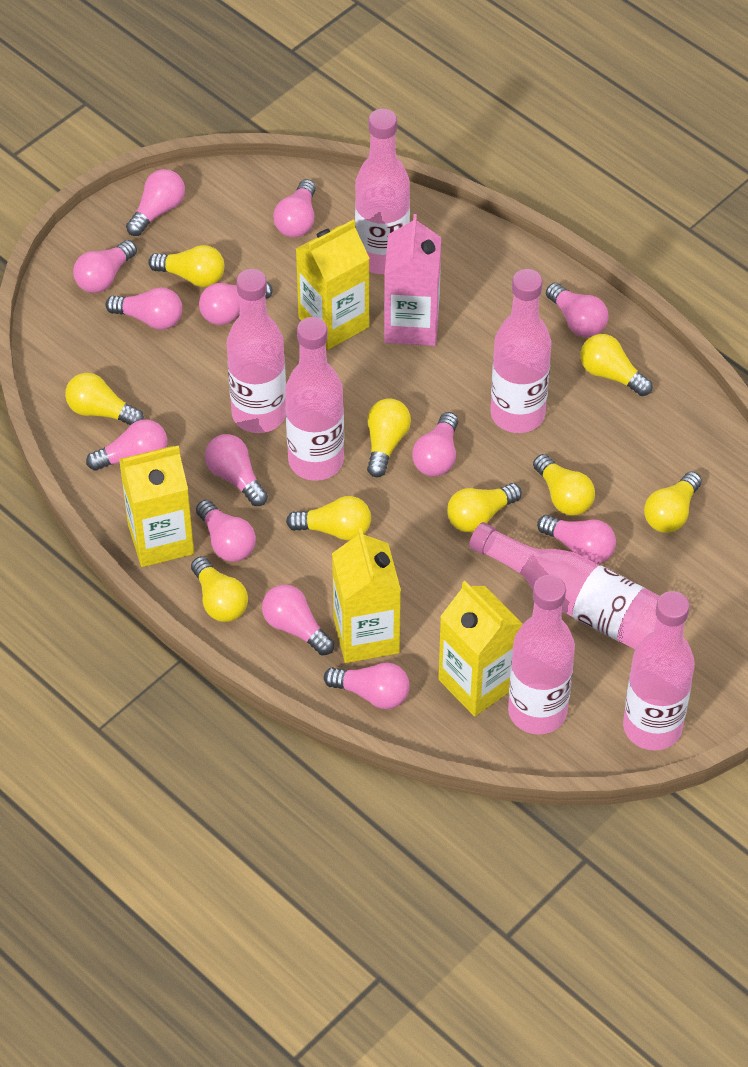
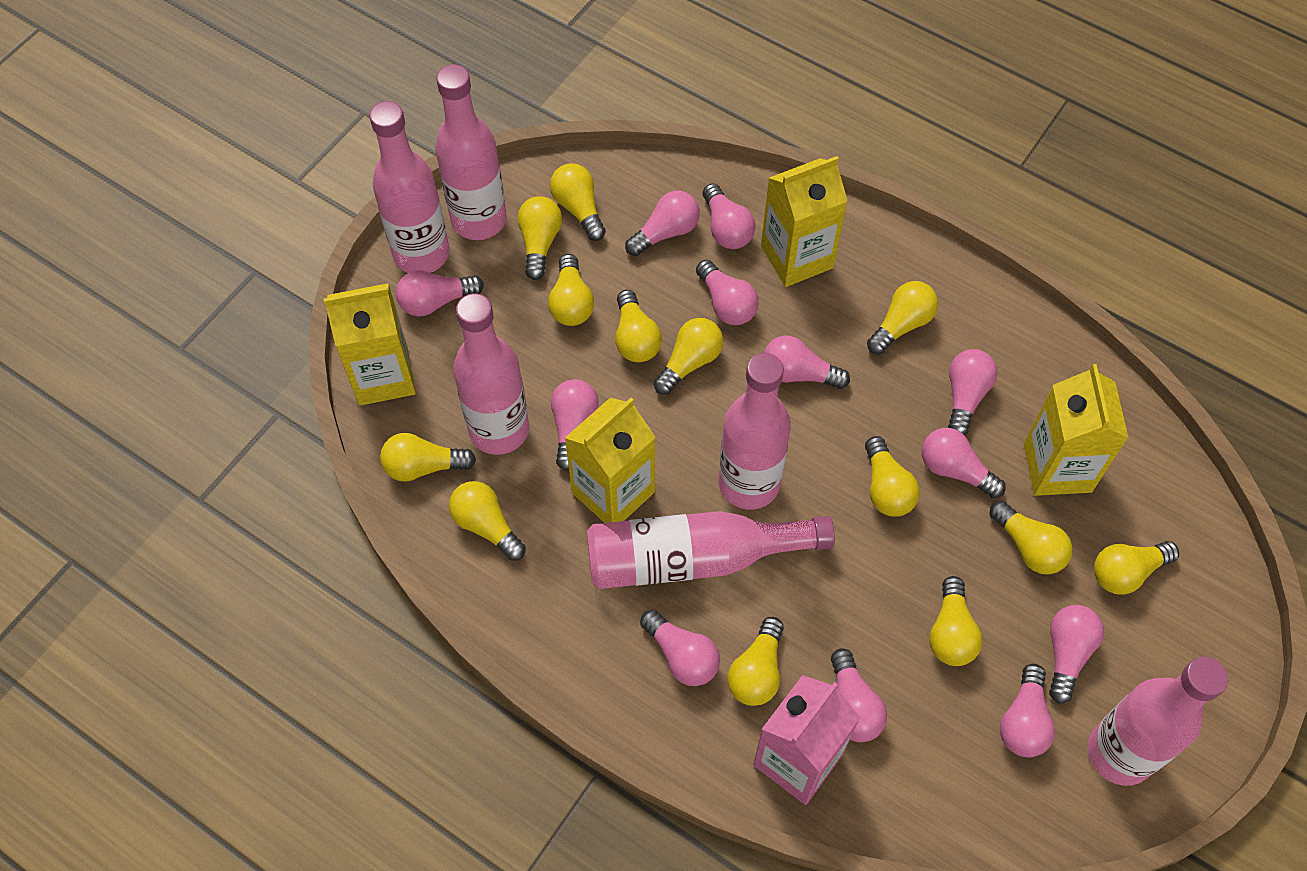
pink bottle: [227,269,286,433] [285,317,344,481] [355,109,410,274] [469,522,660,649] [490,269,551,433] [508,575,575,735] [623,591,695,750] = 7 -> [369,101,449,273] [435,64,507,240] [453,293,529,455] [587,511,835,589] [719,353,791,510] [1088,656,1228,786] = 6
pink light bulb: [73,240,137,293] [86,419,167,470] [106,287,182,330] [126,169,185,236] [196,500,256,562] [199,282,273,325] [205,434,268,506] [262,584,334,655] [273,179,316,237] [324,662,410,709] [412,412,458,476] [537,515,616,564] [546,283,609,337] = 13 -> [396,270,484,317] [551,379,599,471] [625,190,700,256] [640,610,720,686] [696,260,759,325] [703,183,755,249] [764,336,850,389] [831,648,887,742] [922,428,1006,499] [948,349,998,435] [1000,664,1055,757] [1049,605,1104,704] = 12
yellow light bulb: [65,373,144,425] [148,245,224,287] [191,556,248,622] [286,496,371,541] [367,398,411,477] [447,483,522,532] [533,454,595,515] [580,334,652,396] [644,471,702,533] = 9 -> [380,433,476,482] [449,481,526,561] [517,196,562,280] [548,254,594,326] [550,163,606,241] [615,290,662,362] [654,318,723,395] [728,617,784,706] [865,436,920,517] [867,281,938,354] [929,576,982,666] [990,501,1072,574] [1094,541,1179,595] = 13

